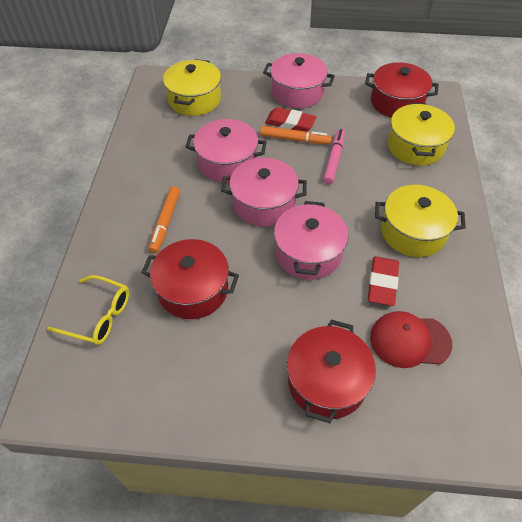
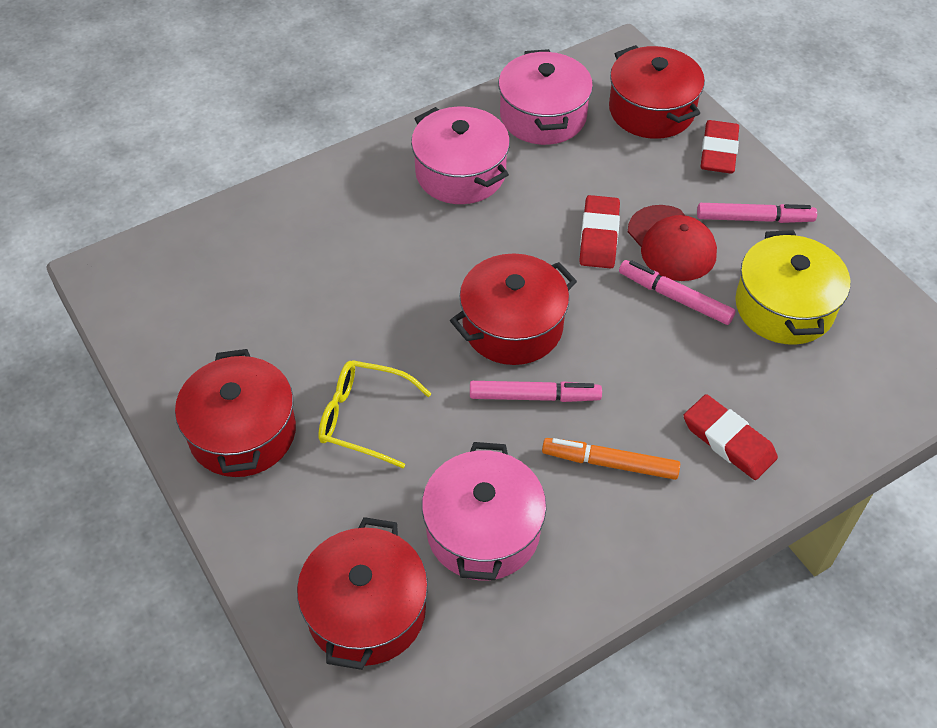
orange marker: [148,186,180,253] [260,126,332,144] = 2 -> [542,438,680,480] = 1
pink marker: [323,129,345,184] = 1 -> [470,381,602,402] [619,260,736,325] [697,203,817,223] = 3
pink pot: [186,119,267,183] [221,158,307,227] [263,53,335,108] [274,201,349,280] = 4 -> [411,106,510,204] [422,442,546,580] [498,49,593,145] = 3
red eraser: [265,107,316,132] [368,256,399,306] = 2 -> [579,195,620,269] [683,394,778,480] [701,120,739,174] = 3
red pot: [141,239,239,319] [287,320,376,423] [365,62,439,118] = 3 -> [175,349,296,477] [297,517,428,670] [450,254,577,365] [609,45,705,139] = 4
yellow pot: [163,59,221,116] [375,185,466,257] [387,103,455,166] = 3 -> [735,230,851,345] = 1

